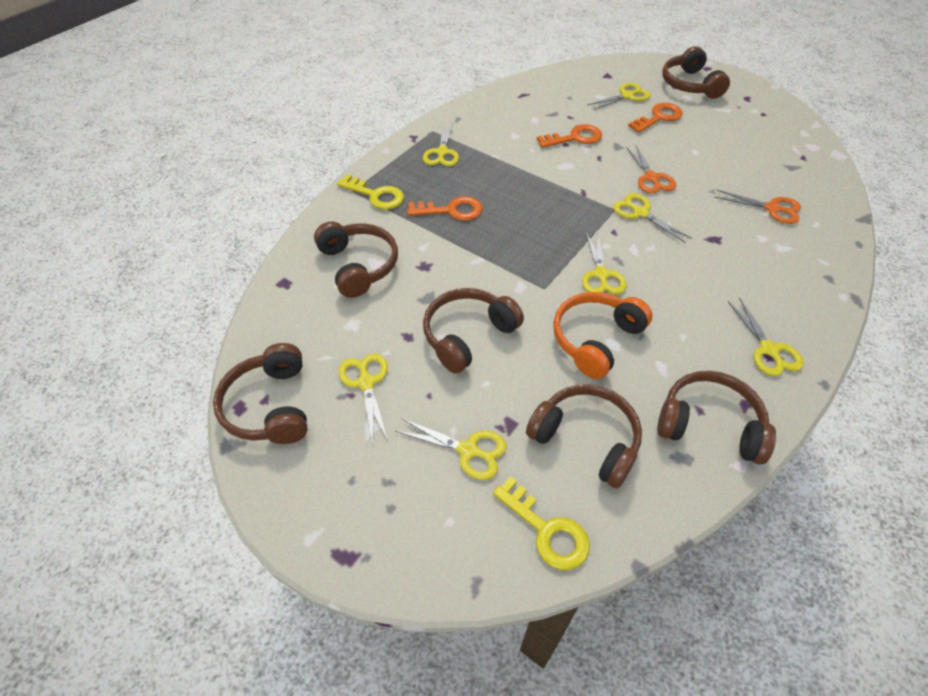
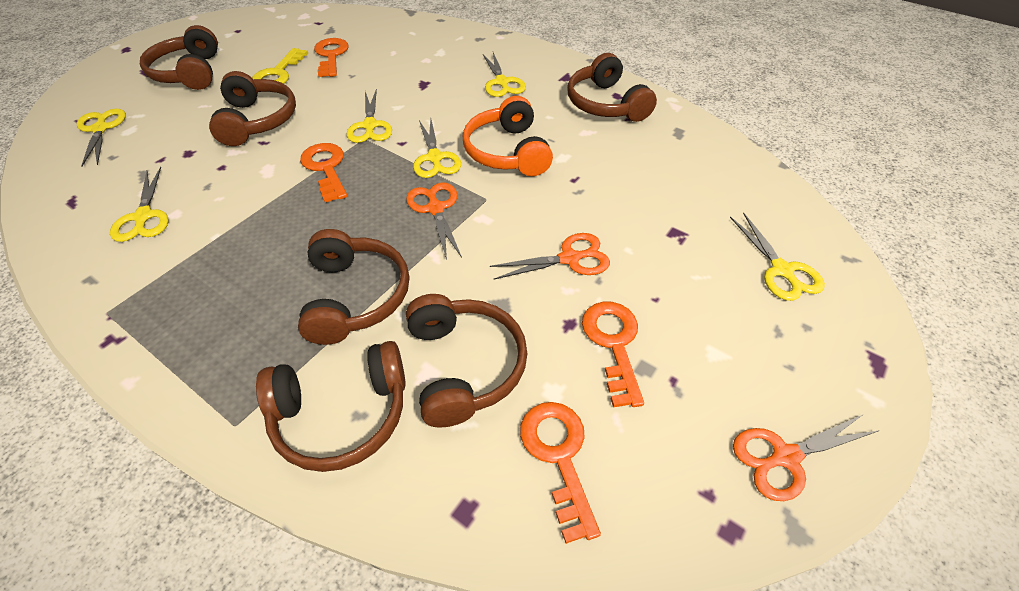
orange key: [407,196,483,221] [537,124,602,148] [628,103,683,133] = 3 -> [300,143,347,203] [314,38,349,77] [520,402,601,544] [582,302,644,407] = 4
orange scissors: [626,146,676,194] [715,190,801,224] = 2 -> [406,182,462,260] [490,233,610,280] [733,414,880,501] = 3
yellow key: [337,175,404,210] [493,476,590,570] = 2 -> [252,48,308,84] = 1
yellow scissors: [338,353,388,442] [396,418,507,480] [423,123,459,166] [582,231,627,294] [588,83,651,110] [613,193,692,243] [728,297,804,376] = 7 -> [77,109,126,166] [110,167,169,242] [347,89,392,143] [413,120,461,178] [483,52,526,97] [730,212,825,301] = 6

